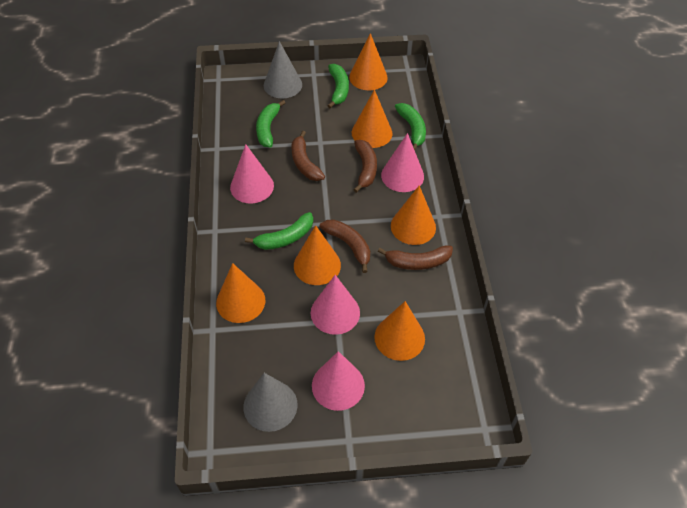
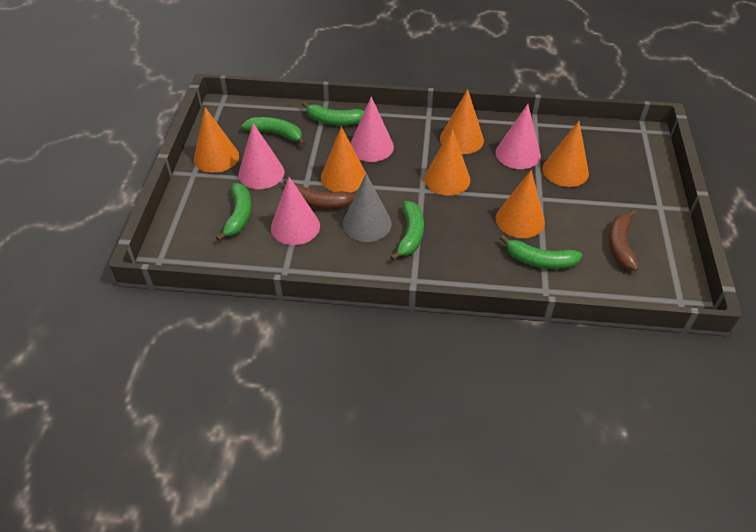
brown banana: [291,131,325,181] [320,219,370,273] [354,140,377,193] [378,246,453,270] = 4 -> [283,179,355,209] [609,210,639,271] = 2
green banana: [245,212,313,250] [256,100,285,148] [328,64,349,108] [395,103,426,150] = 4 -> [216,183,252,241] [242,117,305,146] [302,101,364,125] [390,201,424,260] [500,235,582,269] = 5
grey cone: [243,373,298,432] [264,41,302,98] = 2 -> [343,173,392,242] = 1

